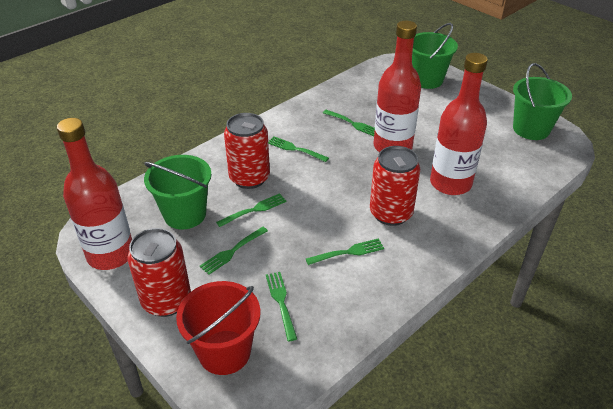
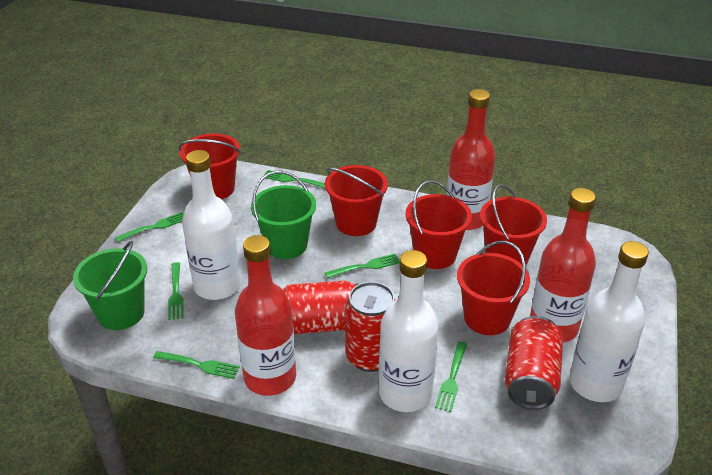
green bucket: [144,155,211,229] [412,23,458,89] [513,63,572,140] = 3 -> [73,241,147,330] [251,171,316,259] = 2
red bucket: [176,281,261,375] = 1 -> [178,133,241,199] [325,165,388,236] [405,180,472,269] [457,241,530,335] [480,184,547,265] = 5
white bottle: none = 0 -> [182,150,241,300] [379,250,439,412] [569,241,649,402] = 3

